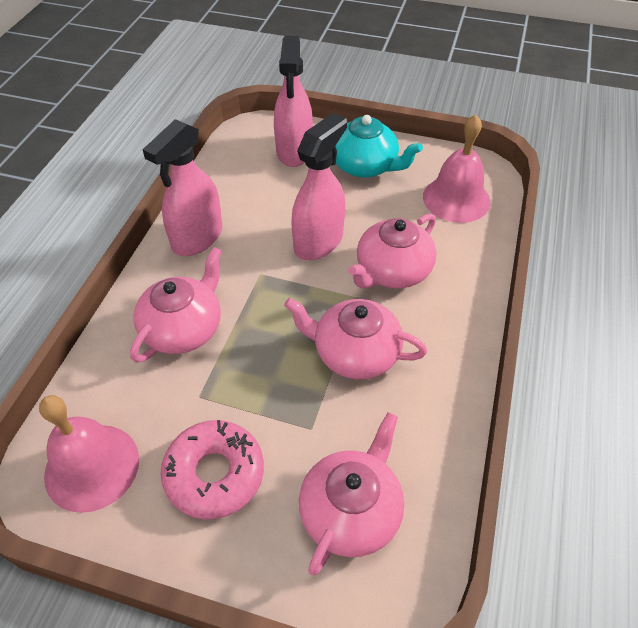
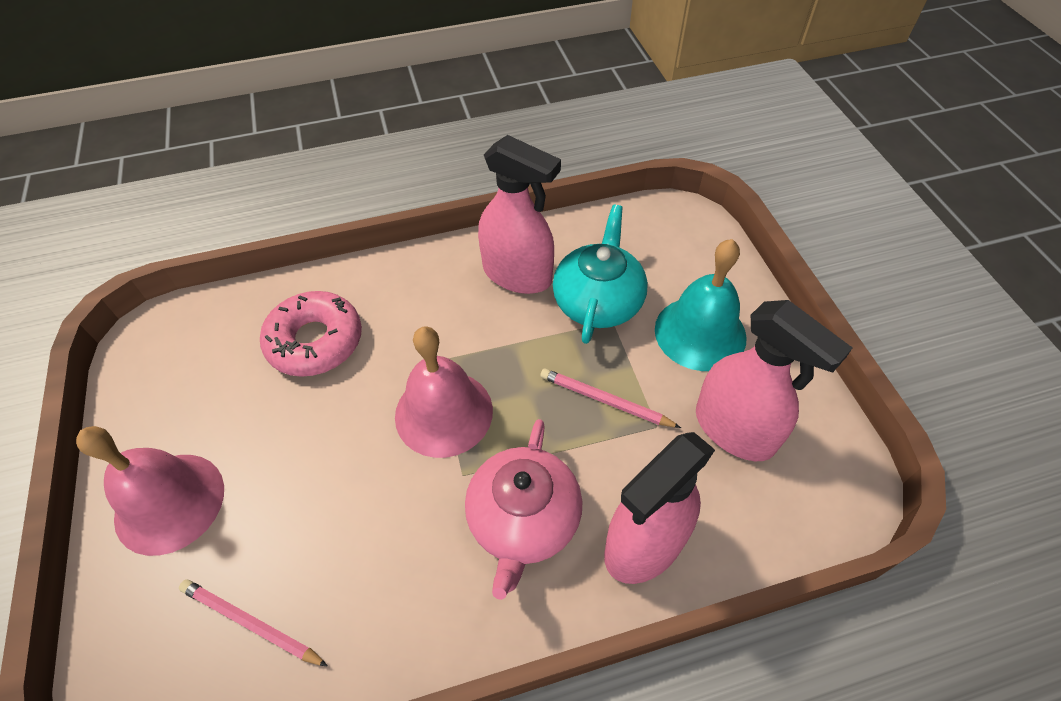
pink pencil: none = 0 -> [179,580,328,667] [540,368,681,428] = 2
pink teapot: [130,247,222,363] [284,298,427,379] [299,412,404,575] [348,213,436,288] = 4 -> [465,419,582,600] = 1
turquoise bell: none = 0 -> [655,239,747,371] = 1

